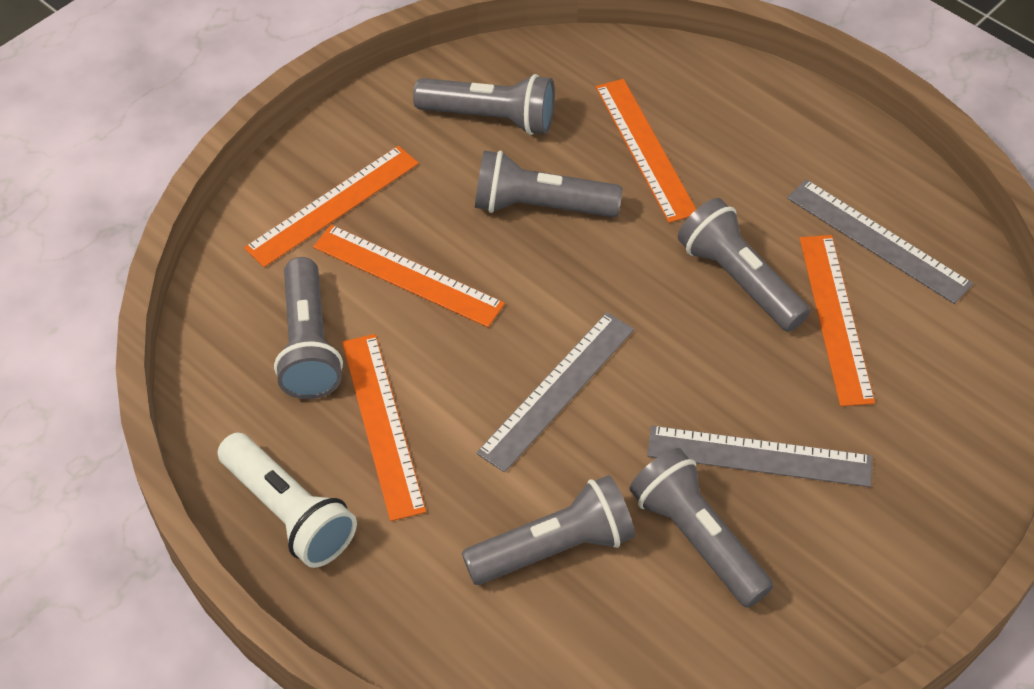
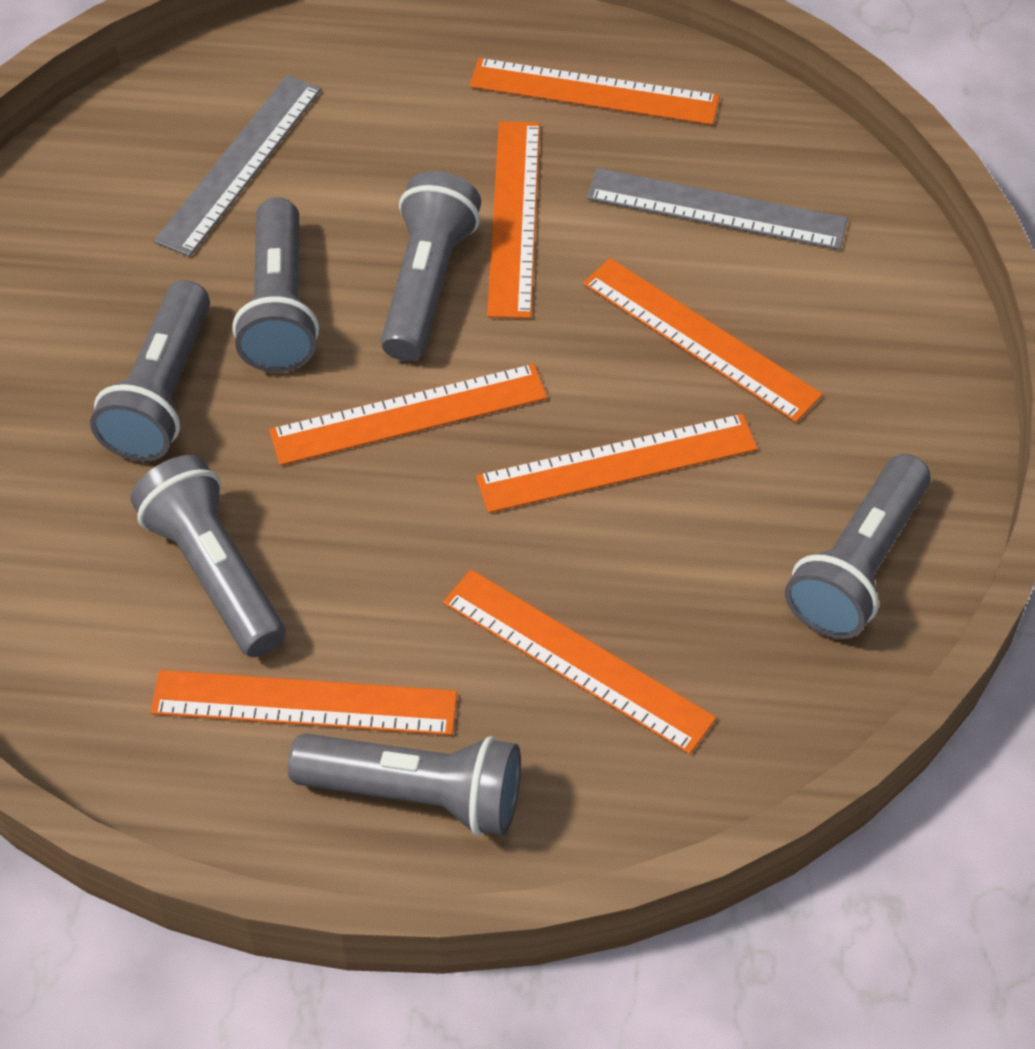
grey ruler: [476,312,634,472] [647,426,872,487] [787,179,973,304] = 3 -> [154,75,321,257] [587,168,848,250] = 2
orange ruler: [244,146,419,267] [313,225,505,327] [342,334,426,521] [596,79,696,223] [799,235,875,406] = 5 -> [150,670,457,735] [269,364,547,465] [443,569,716,754] [470,58,720,125] [476,414,758,513] [487,121,540,319] [583,258,823,422] = 7
white flashlight: [218,433,357,568] = 1 -> none = 0

